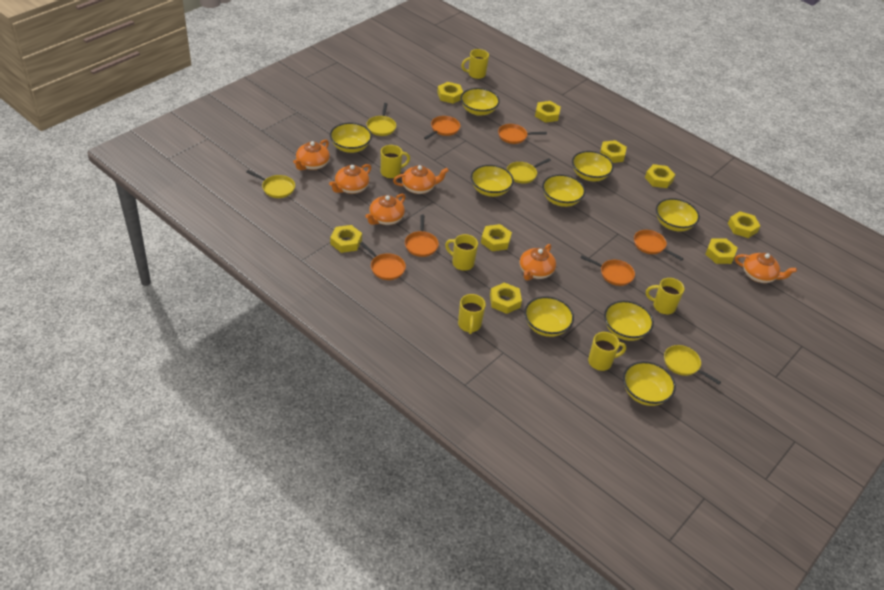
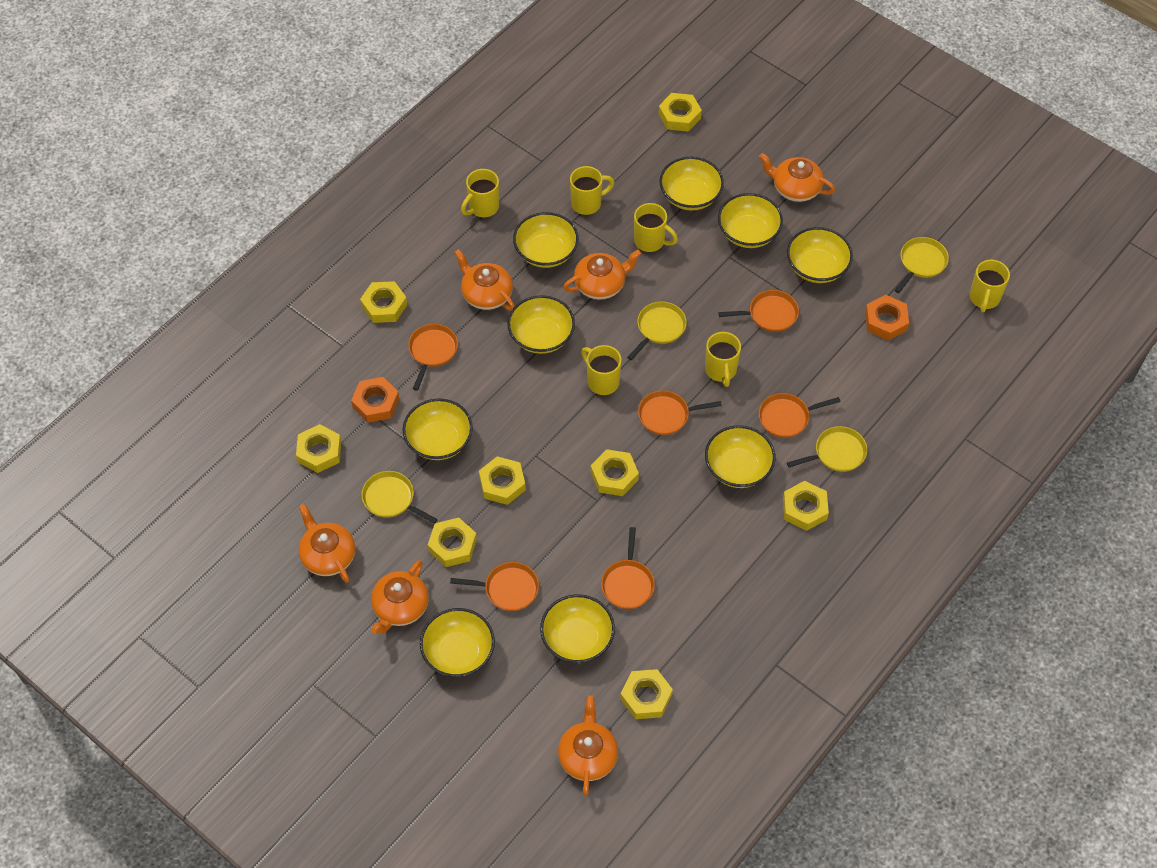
orange nut: none = 0 -> [351,377,399,423] [865,295,909,340] = 2
yellow nut: [330,225,362,253] [437,82,463,104] [481,224,512,251] [490,282,522,314] [535,101,561,123] [600,140,627,163] [645,164,675,188] [705,238,738,264] [728,211,760,238] = 9 -> [296,424,341,473] [360,281,407,323] [428,518,477,567] [479,456,526,505] [591,449,639,496] [620,669,673,719] [658,93,702,132] [783,481,829,531] = 8

